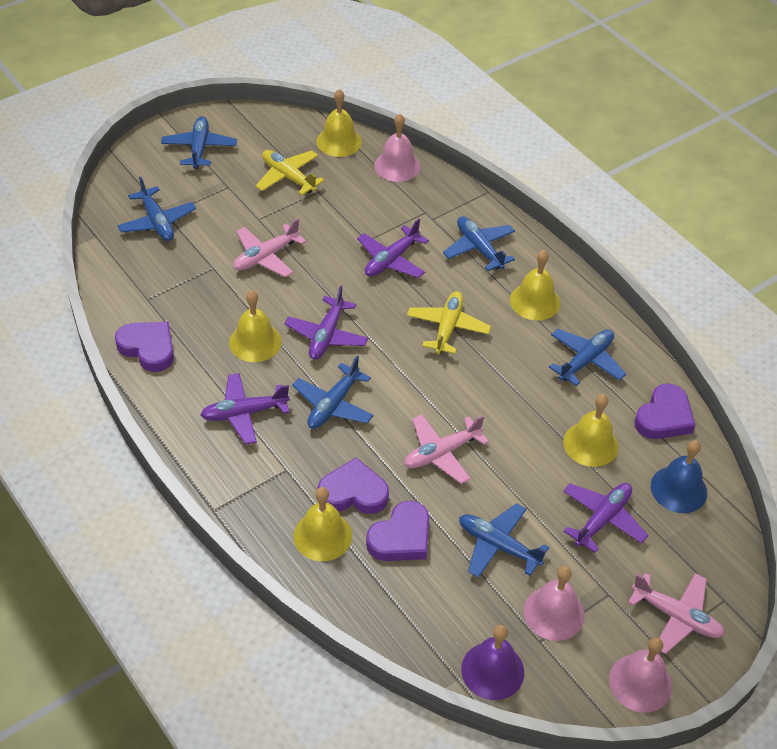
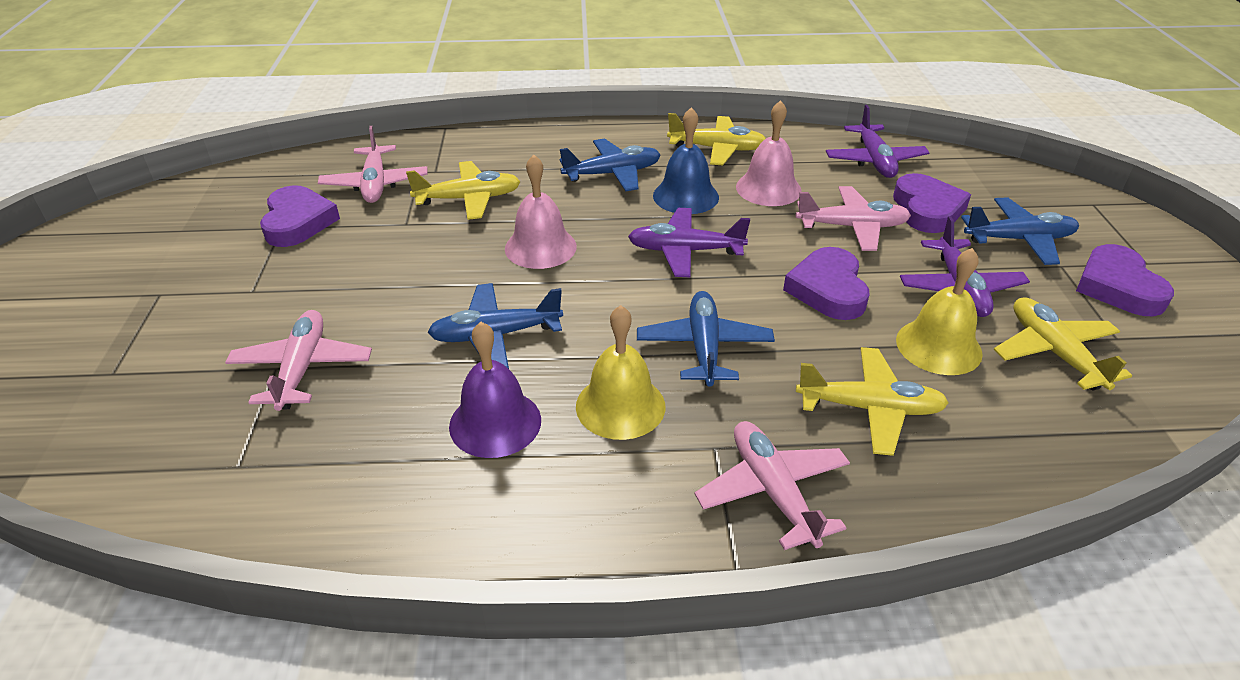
blue plane: [117,176,196,241] [161,116,237,169] [292,356,373,429] [443,216,515,271] [459,503,549,578] [549,329,626,386] = 6 -> [427,283,563,369] [560,138,661,191] [637,291,775,387] [961,197,1079,265] = 4
pink bell: [374,114,421,182] [524,566,584,641] [609,637,672,713] = 3 -> [505,155,577,269] [736,100,802,206] = 2
pink plane: [233,218,306,277] [404,414,489,484] [628,573,725,654] = 3 -> [225,310,372,411] [318,126,427,203] [694,421,850,550] [796,186,911,251] = 4
purple plane: [200,373,290,445] [284,285,368,360] [357,219,429,278] [563,483,649,553] = 4 -> [628,208,750,277] [826,105,930,178] [900,216,1030,317] = 3
yellow bell: [229,290,282,362] [293,487,352,561] [317,89,362,157] [510,250,560,321] [563,394,619,467] = 5 -> [576,305,665,440] [896,248,983,375] = 2
yellow plane: [256,150,325,195] [407,291,491,354] = 2 -> [406,161,521,220] [667,113,766,165] [796,347,949,456] [993,297,1132,390] = 4

